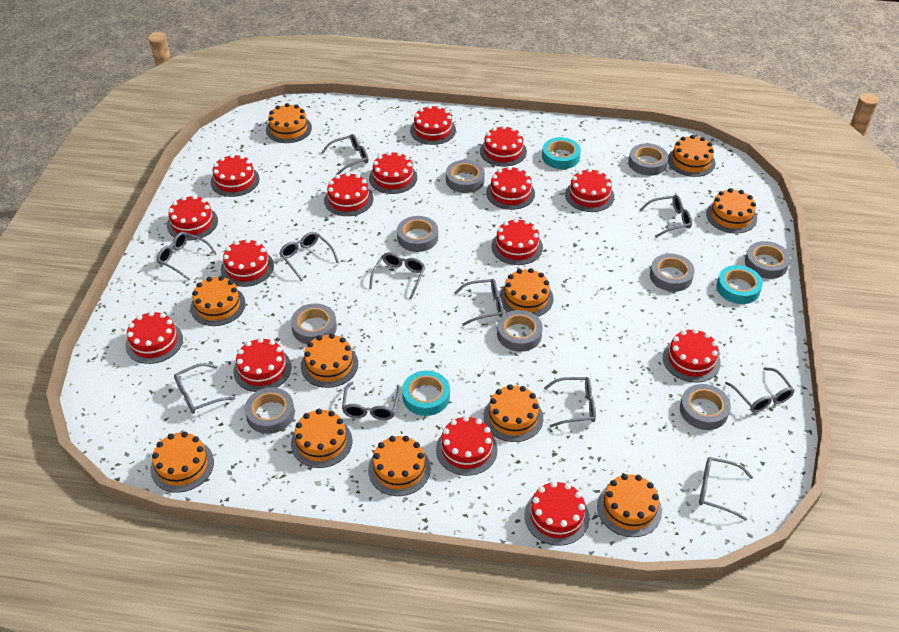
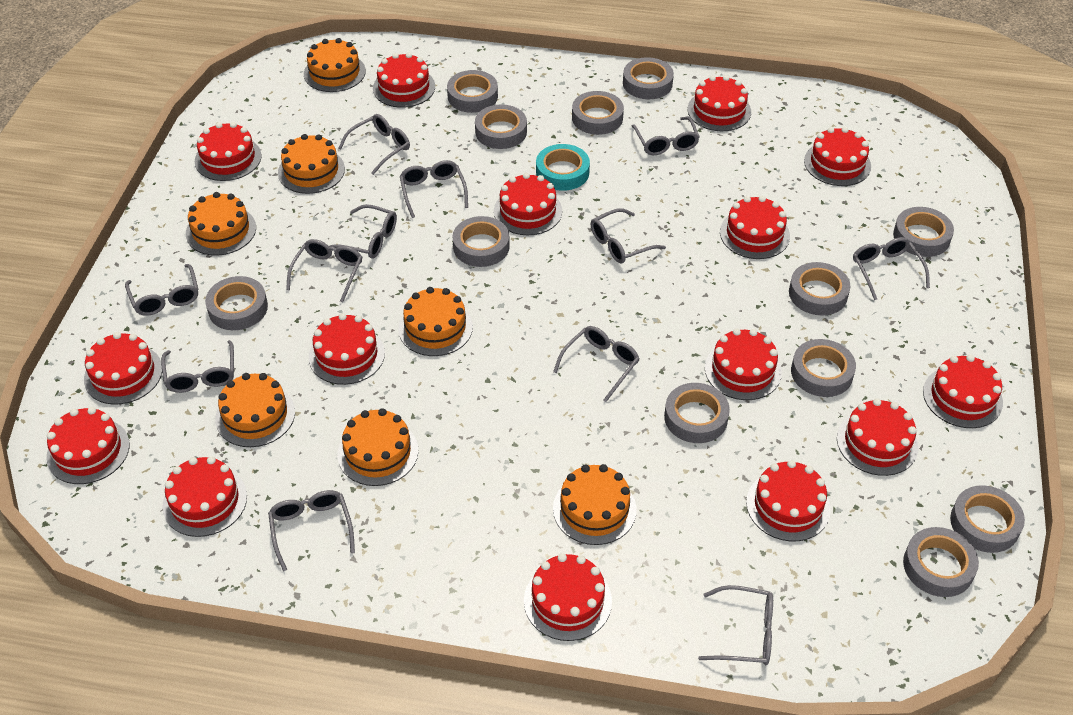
grey glasses: [157,232,217,280] [174,363,235,414] [279,232,339,281] [321,134,369,175] [342,382,400,420] [369,252,426,300] [454,279,503,326] [544,377,596,427] [640,195,692,238] [699,457,753,521] [725,367,795,412] = 11 -> [125,264,198,316] [161,340,234,393] [268,490,355,572] [286,239,362,303] [329,204,397,259] [338,114,410,175] [400,160,468,218] [553,326,640,402] [591,208,666,263] [632,117,700,155] [698,585,773,665] [853,237,930,300] = 12
grey tape: [245,387,295,434] [291,303,337,344] [397,216,438,252] [446,160,485,193] [497,310,543,352] [629,143,668,176] [650,253,695,292] [680,384,731,430] [745,241,790,279] = 9 -> [205,276,268,330] [447,70,498,113] [452,216,510,267] [475,104,527,149] [572,91,624,135] [623,57,674,99] [664,383,730,443] [789,262,850,316] [791,339,856,397] [893,207,954,257] [903,527,979,597] [950,485,1025,553] = 12
orange cake: [150,432,214,493] [190,276,246,326] [266,103,312,143] [291,409,352,468] [301,333,358,388] [368,436,431,496] [483,384,543,442] [499,268,554,317] [597,474,662,537] [668,135,716,177] [706,188,757,233] = 11 -> [186,192,256,256] [215,373,295,447] [278,134,345,194] [304,38,366,92] [337,408,418,486] [398,287,473,356] [553,464,637,545] = 7
turquoise tape: [402,370,450,416] [542,137,581,169] [717,265,763,304] = 3 -> [536,144,590,191] = 1

